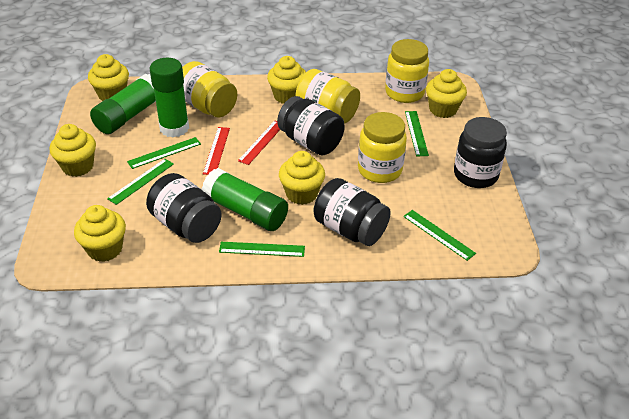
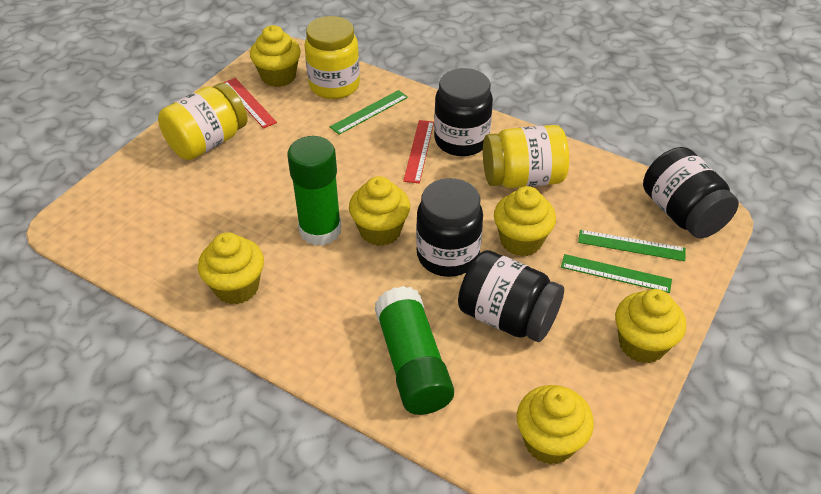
green glue stick: [90,74,156,134] [150,58,189,137] [202,168,288,231] = 3 -> [287,136,342,246] [374,286,454,415] = 2
green ruler: [107,159,174,205] [127,137,201,169] [219,242,305,257] [403,210,476,261] [405,111,429,156] = 5 -> [330,90,408,135] [561,254,672,293] [578,230,686,261] = 3
yellow jar: [182,61,237,118] [296,69,360,123] [358,112,407,183] [385,39,429,103] = 4 -> [158,83,247,160] [305,16,360,99] [483,125,569,188] = 3

